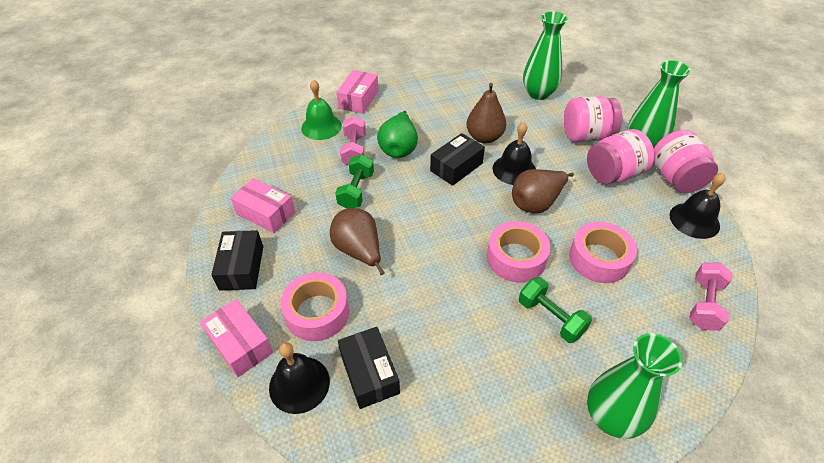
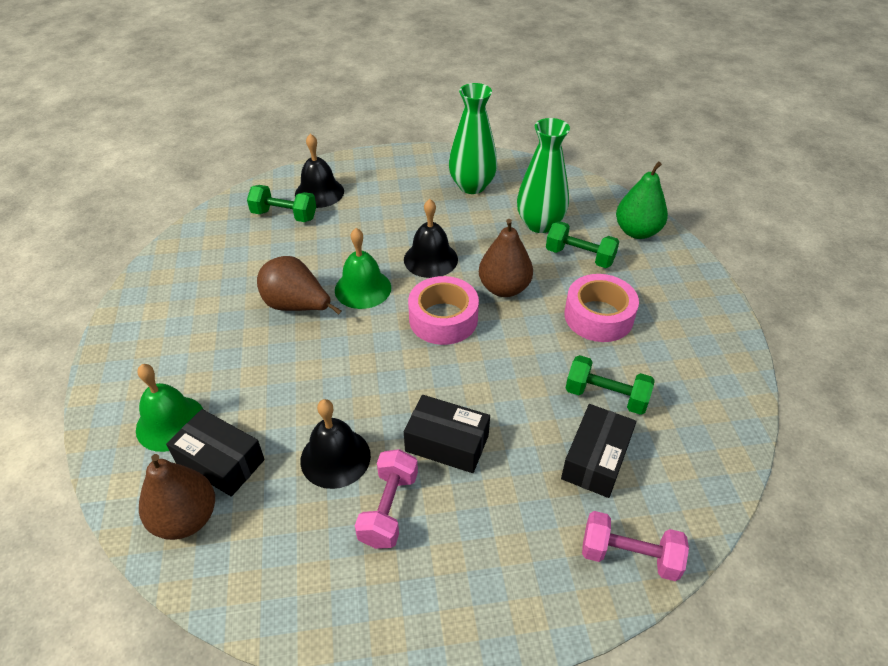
green bell: [301,79,342,140] = 1 -> [136,364,204,452] [335,228,391,309] = 2
green dumbbell: [335,154,374,209] [519,277,592,343] = 2 -> [247,185,316,222] [546,221,619,268] [566,355,655,415] = 3
green vase: [523,11,568,100] [587,333,682,439] [627,60,691,148] = 3 -> [449,83,497,194] [517,118,570,233] = 2
pink box: [200,299,273,377] [231,178,295,233] [336,70,379,114] = 3 -> none = 0
pink jar: [564,96,622,142] [587,129,654,184] [653,130,718,193] = 3 -> none = 0
pink tape: [280,272,349,341] [487,221,550,283] [569,222,637,283] = 3 -> [408,276,479,345] [564,274,639,342] = 2

